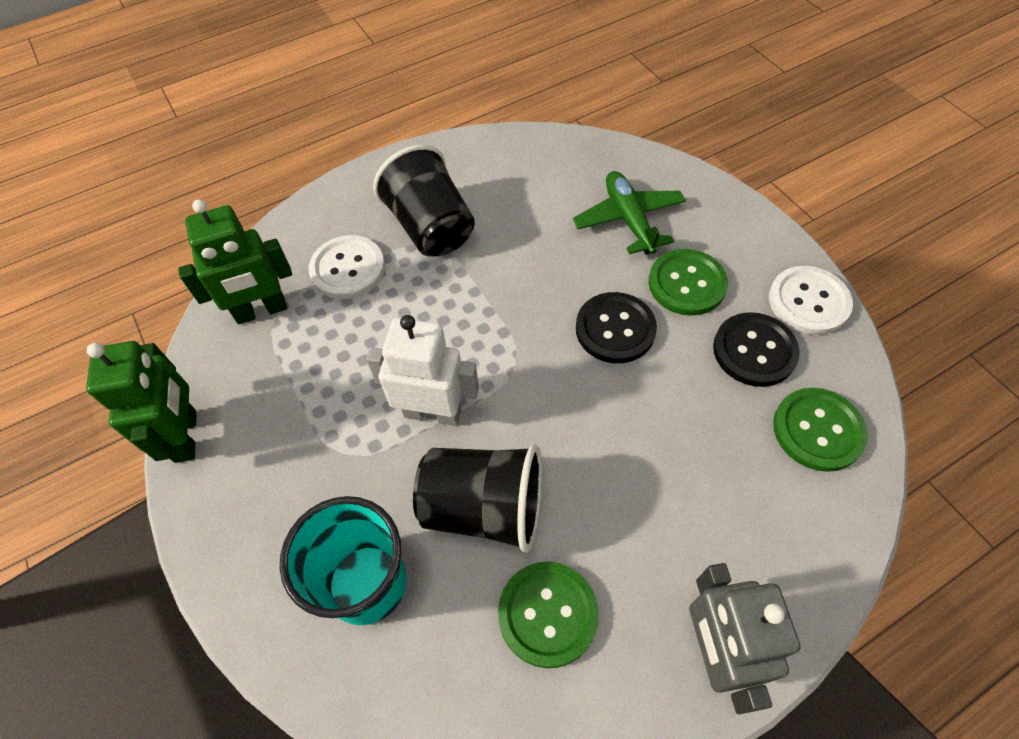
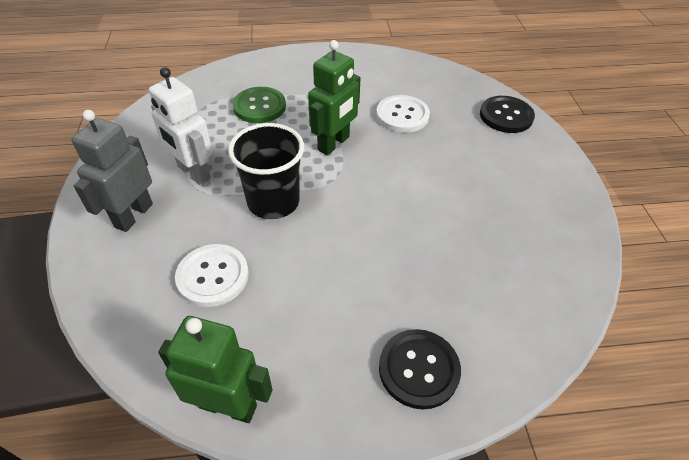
black cup: [373,145,475,257] [413,445,542,553] = 2 -> [228,123,304,219] = 1
green button: [498,562,599,668] [648,249,728,316] [773,388,868,472] = 3 -> [232,87,286,123] = 1
green plane: [573,171,686,254] = 1 -> none = 0
turquoise cup: [280,496,407,625] = 1 -> none = 0

